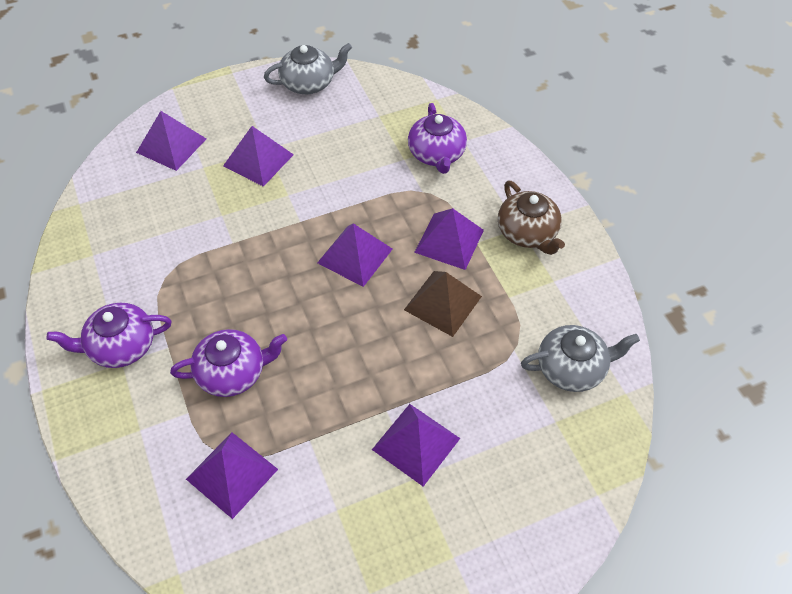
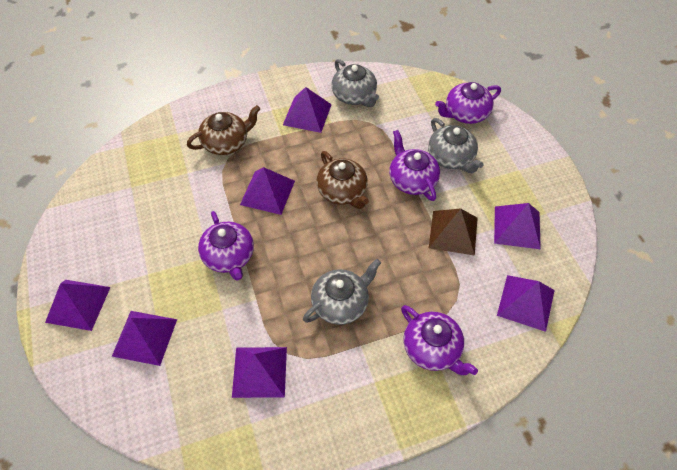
brown teapot: [498,181,565,255] = 1 -> [187,105,260,155] [316,151,369,209] = 2
grey teapot: [264,43,352,94] [521,325,640,392] = 2 -> [303,259,381,325] [331,59,379,107] [428,118,483,173] = 3
purple pyramid: [136,111,206,171] [186,432,278,519] [223,126,294,187] [317,223,393,287] [372,404,460,487] [414,208,484,270] = 6 -> [45,280,110,331] [112,311,177,366] [232,347,287,398] [240,167,295,215] [283,87,332,133] [494,203,541,249] [497,275,555,332] = 7
purple teapot: [47,303,172,368] [170,329,287,397] [408,103,467,174] = 3 -> [198,211,254,281] [389,130,440,201] [401,305,478,375] [435,82,501,124] = 4

